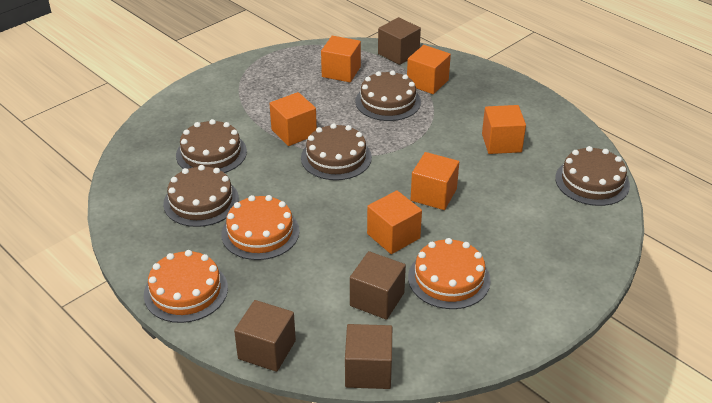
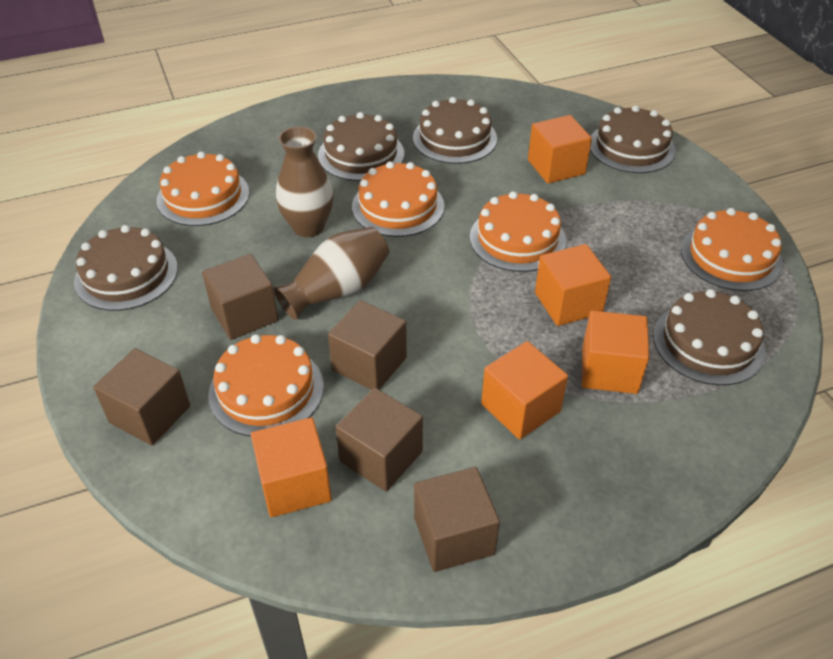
brown cube: [234,300,296,372] [345,324,392,389] [350,251,406,320] [378,17,421,65] = 4 -> [93,348,190,446] [202,254,278,340] [328,300,407,390] [336,388,423,492] [414,467,500,572] = 5
brown vase: none = 0 -> [274,227,389,320] [276,126,334,237] = 2
orange cake: [144,250,228,323] [221,195,300,260] [408,238,491,309] = 3 -> [157,152,249,226] [208,334,324,436] [352,161,445,237] [470,191,566,272] [681,208,783,291] = 5
orange cube: [269,92,317,146] [321,36,361,82] [367,190,422,254] [407,45,451,94] [411,152,459,210] [482,105,526,154] = 6 -> [251,417,332,517] [481,341,568,440] [528,115,592,184] [535,244,611,326] [582,311,649,394] = 5

